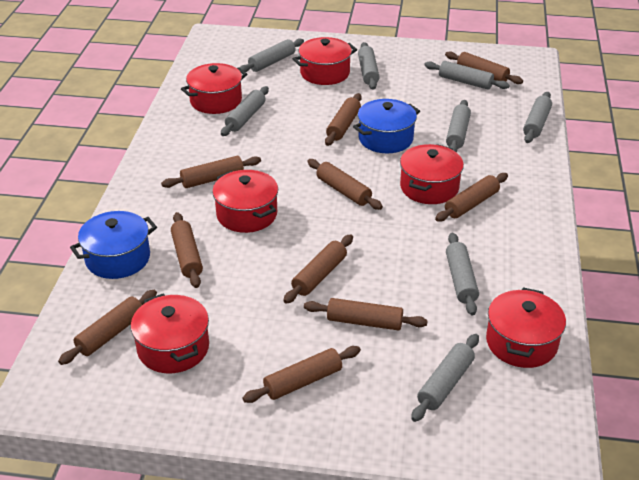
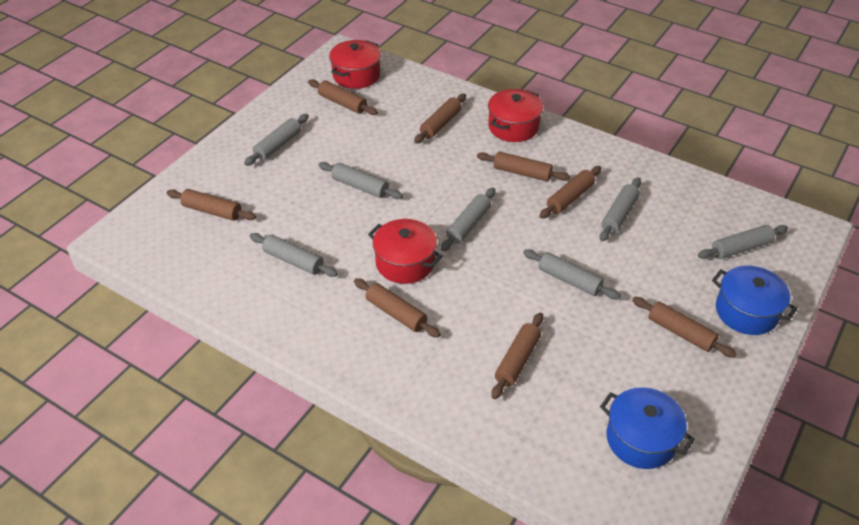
brown rolling pin: [58,290,157,365] [161,156,261,188] [171,212,203,288] [242,346,361,403] [283,234,353,304] [304,298,428,330] [307,159,383,210] [325,93,362,146] [435,173,508,222] [445,51,523,84] = 10 -> [167,189,256,221] [308,79,378,115] [354,278,441,338] [414,93,466,144] [477,151,570,182] [491,313,543,399] [539,166,601,219] [632,297,737,358] = 8
grey rolling pin: [221,86,269,136] [240,38,304,72] [358,42,380,90] [411,334,479,422] [424,61,510,90] [446,100,471,153] [446,233,479,316] [523,92,552,143] = 8 -> [244,114,309,166] [250,233,338,277] [319,162,403,199] [441,188,495,251] [523,249,621,300] [600,178,641,242] [698,225,788,259] = 7
red pot: [131,293,209,373] [181,63,247,114] [212,170,278,233] [293,37,357,85] [400,144,464,204] [486,287,566,368] = 6 -> [329,40,381,89] [368,219,442,284] [488,89,543,142] = 3

